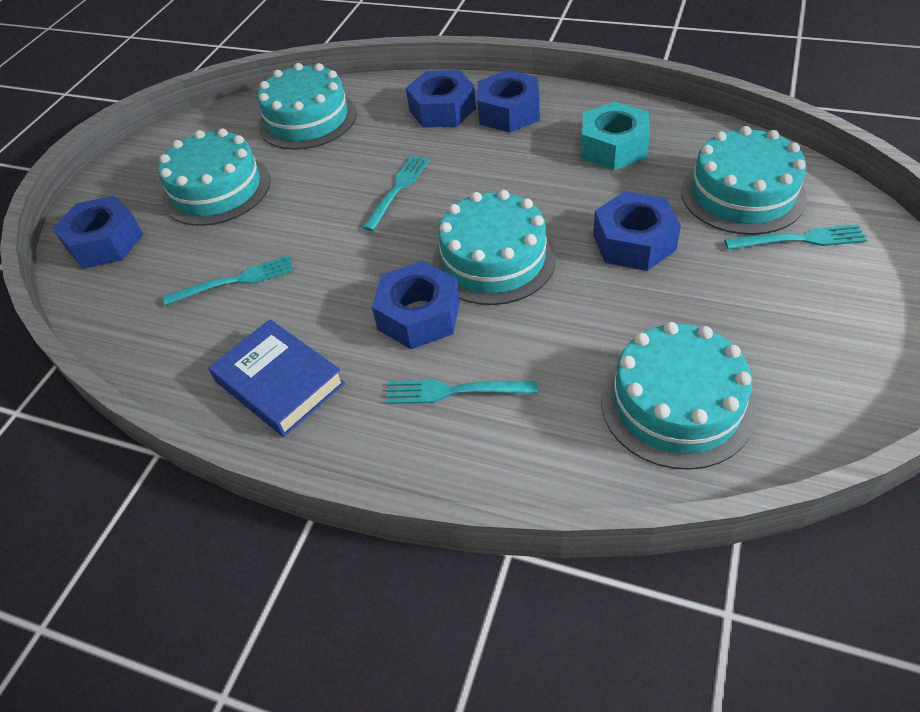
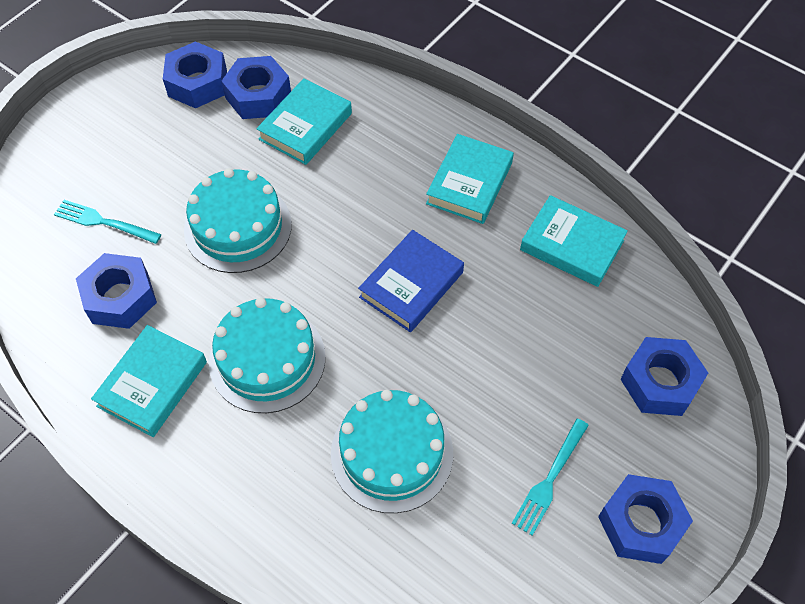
turquoise book: none = 0 -> [91,325,207,437] [256,78,352,165] [426,134,514,224] [520,195,628,287] = 4
turquoise cake: [159,128,271,226] [257,63,357,150] [432,190,556,305] [601,322,756,470] [681,126,807,235] = 5 -> [184,168,292,273] [209,297,326,413] [331,390,453,513] = 3
turquoise fork: [163,256,294,306] [362,155,430,231] [386,380,538,404] [725,224,867,249] = 4 -> [54,200,161,244] [512,419,589,536] = 2
turquoise nut: [581,102,650,170] = 1 -> none = 0

